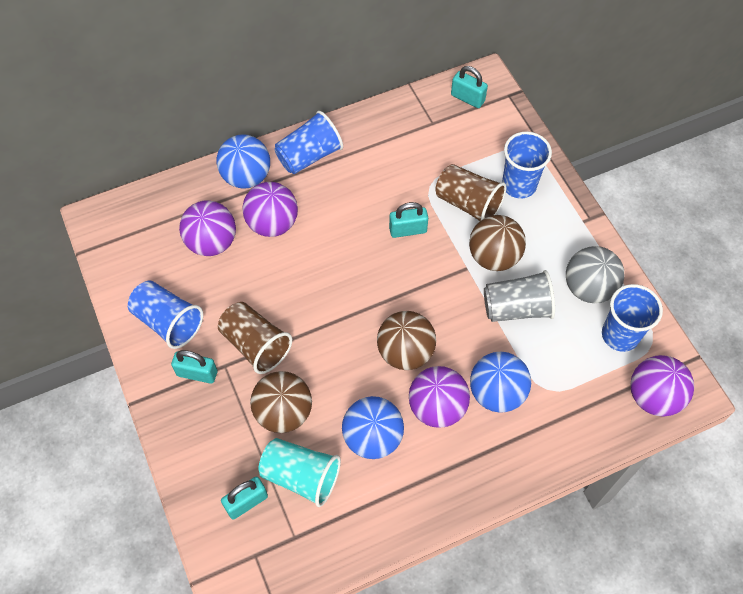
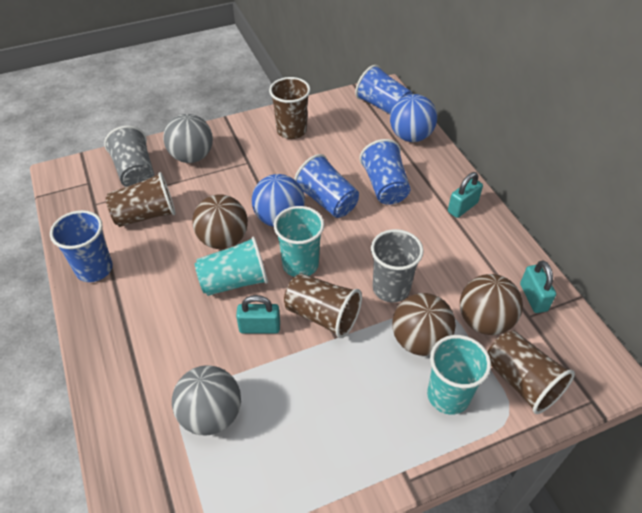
blue ball: [216,134,270,189] [342,396,404,459] [470,352,531,413] = 3 -> [252,174,305,227] [390,94,437,142] = 2
brown cup: [218,302,292,374] [435,164,507,221] = 2 -> [106,172,176,227] [269,77,311,139] [284,273,362,338] [488,331,575,414] = 4
grey ball: [566,246,624,303] = 1 -> [163,114,213,163] [172,365,241,435] = 2
grey cup: [484,270,555,322] = 1 -> [104,126,154,187] [371,229,424,302] = 2
purple ball: [179,200,236,256] [242,182,298,237] [409,366,470,428] [630,355,694,417] = 4 -> none = 0
turquoise cup: [259,438,341,507] = 1 -> [195,237,268,296] [274,206,324,277] [427,335,491,415] = 3
turquoise padlock: [171,350,217,384] [221,476,268,520] [389,202,428,238] [451,66,488,108] = 4 -> [236,295,280,334] [448,172,483,218] [520,260,556,313] = 3

